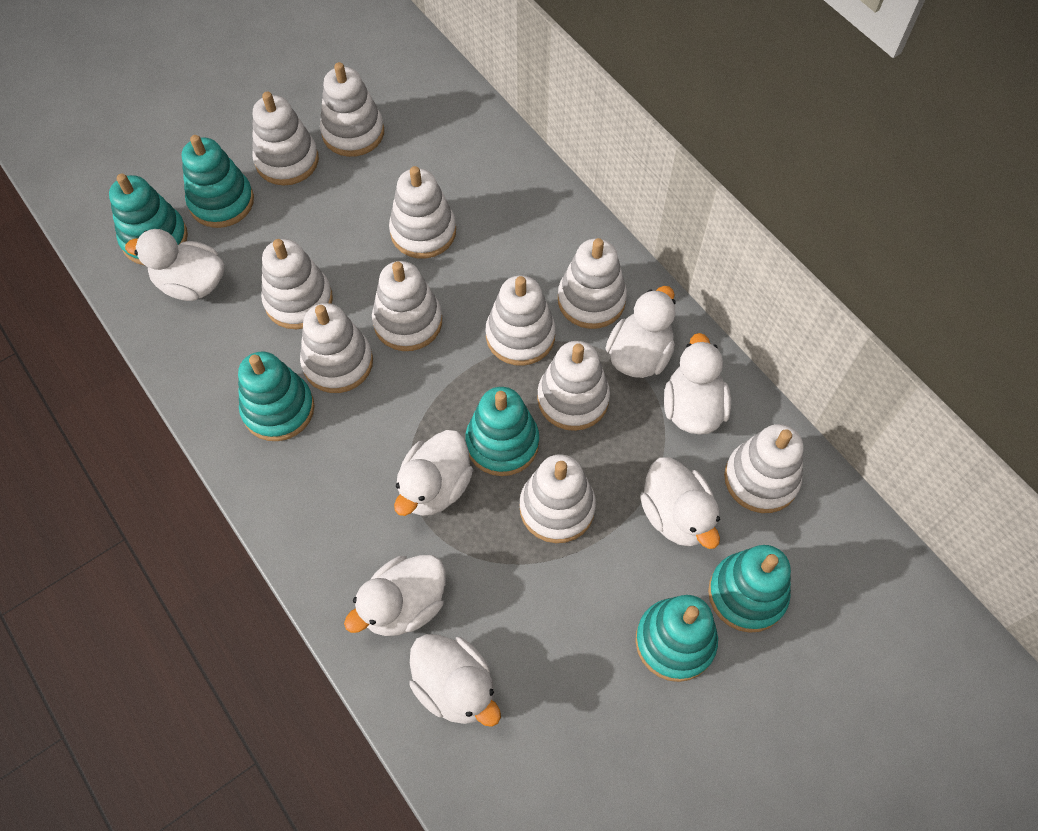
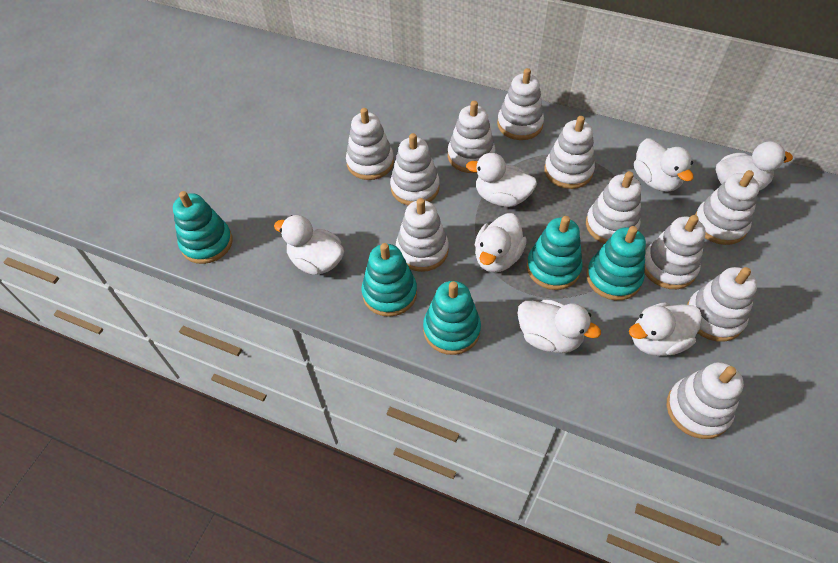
turquoise stacking toy: [109,174,188,265] [182,135,254,228] [238,352,314,441] [465,387,539,476] [635,595,718,682] [708,545,791,633] = 6 -> [173,191,233,264] [362,243,417,317] [423,281,481,355] [527,216,583,290] [586,226,646,300] = 5

